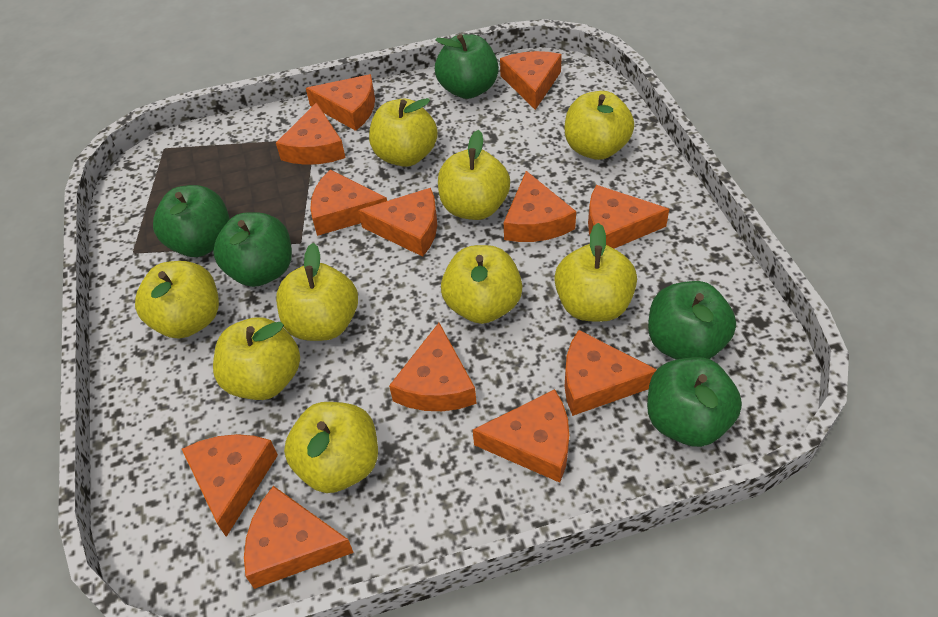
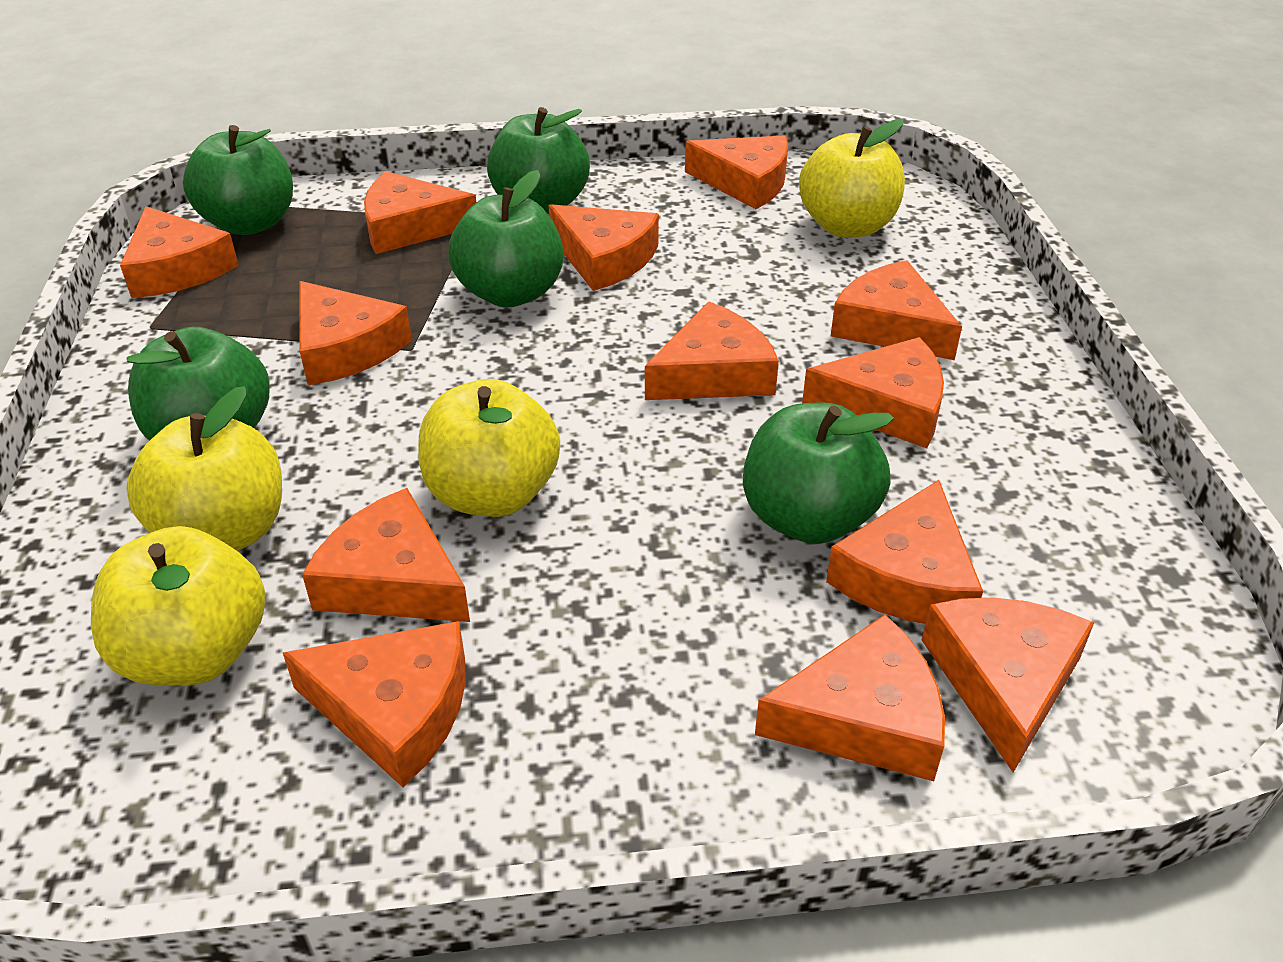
orange cheese: [182,434,278,537] [244,486,354,589] [276,102,345,165] [306,74,375,131] [310,170,387,236] [358,188,437,257] [389,323,477,411] [473,389,569,483] [500,51,562,110] [504,171,576,242] [564,330,657,416] [588,185,669,248] = 12 -> [120,206,239,298] [283,621,466,787] [299,281,412,385] [302,488,470,622] [364,171,476,254] [548,204,659,291] [645,302,779,400] [685,135,788,209] [755,614,945,781] [802,337,944,448] [826,480,983,624] [831,260,962,360] [922,598,1094,772] = 13
yellow apple: [135,261,219,339] [213,317,300,400] [276,243,358,341] [284,402,378,493] [369,98,438,167] [438,130,510,220] [441,245,522,324] [554,223,637,322] [565,91,634,160] = 9 -> [91,526,266,686] [126,386,282,551] [418,379,560,517] [799,119,905,238] = 4

